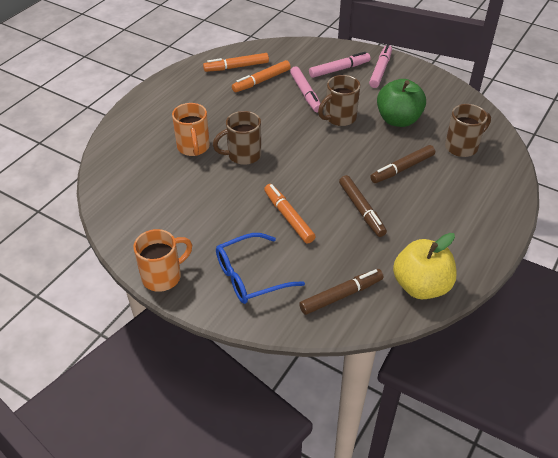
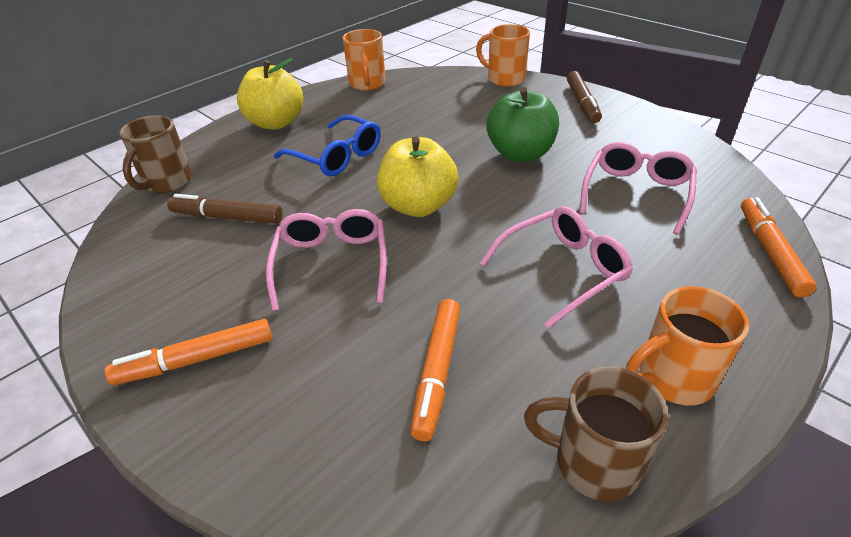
brown marker: [299,269,384,315] [339,175,387,237] [370,145,435,183] = 3 -> [167,194,283,224] [567,71,602,123] = 2
brown mug: [213,111,261,165] [318,75,360,126] [445,104,491,157] = 3 -> [120,115,192,193] [524,366,669,501] = 2
orange mug: [133,229,192,292] [172,103,210,156] = 2 -> [342,29,386,91] [476,24,530,87] [626,286,749,406] = 3
pink glasses: none = 0 -> [266,209,387,311] [480,206,633,329] [580,142,697,235] = 3
pink marker: [290,66,321,112] [309,52,371,78] [369,44,392,88] = 3 -> none = 0
yellow apple: [393,233,457,299] = 1 -> [237,58,303,130] [377,136,458,217] = 2

